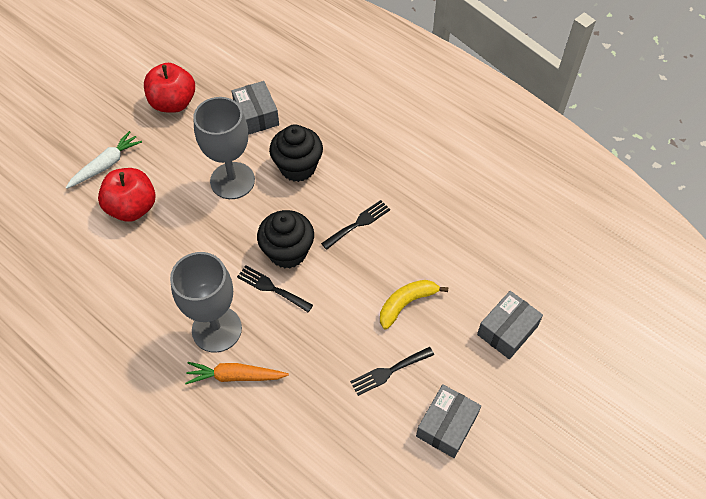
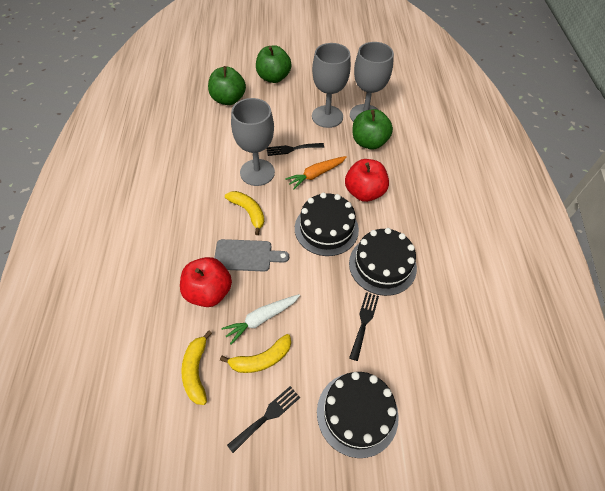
black cake: none = 0 -> [295,193,359,256] [317,372,399,458] [349,228,417,296] = 3
black cupcake: [257,210,314,268] [269,124,323,182] = 2 -> none = 0
green apple: none = 0 -> [208,66,246,105] [256,45,292,83] [353,109,393,150] = 3
grey box: [232,81,279,135] [416,384,481,458] [477,291,543,359] = 3 -> none = 0
grey cutting board: none = 0 -> [214,239,289,271] = 1
grey goblet: [170,252,242,353] [193,97,255,199] = 2 -> [231,98,275,186] [312,43,351,128] [350,42,394,122] = 3
yellow banana: [380,280,448,329] = 1 -> [181,331,212,405] [220,334,291,373] [225,191,264,235] = 3

